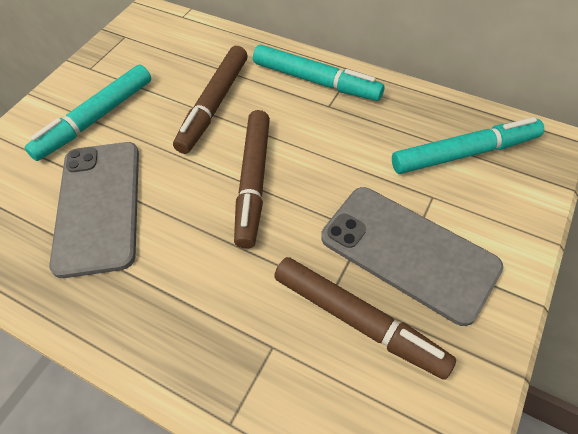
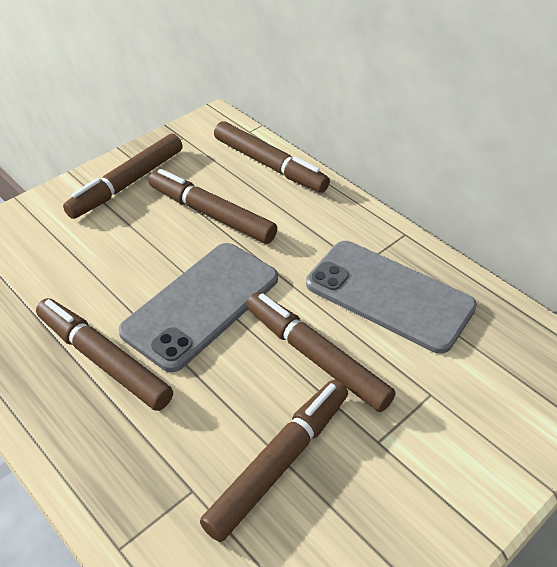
brown marker: [173,46,247,154] [234,110,270,249] [274,257,456,380] = 3 -> [36,298,173,411] [63,134,183,219] [149,169,277,244] [200,380,348,542] [214,121,330,193] [246,292,395,412] = 6
turquoise marker: [25,65,151,161] [253,45,385,101] [392,117,544,174] = 3 -> none = 0

